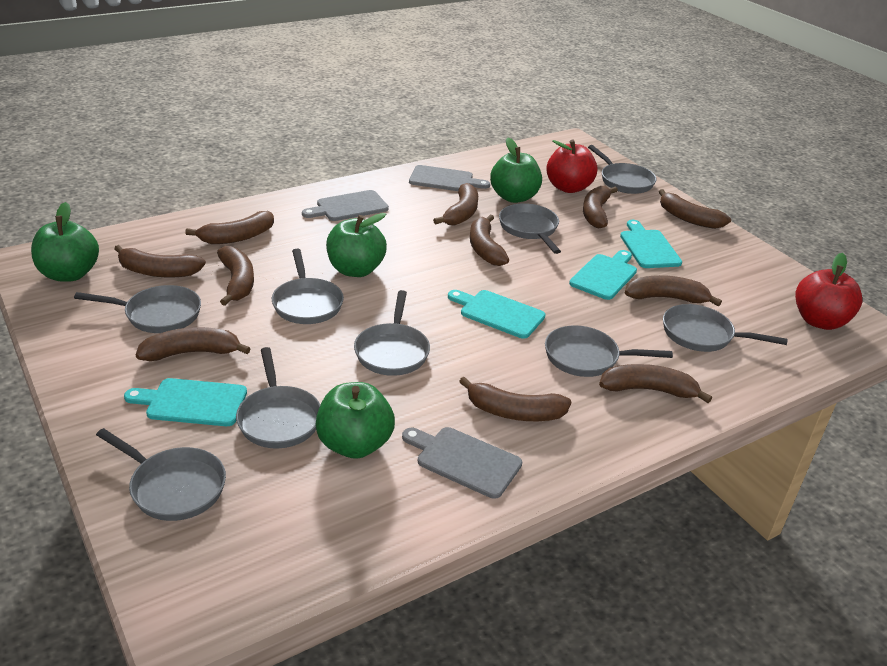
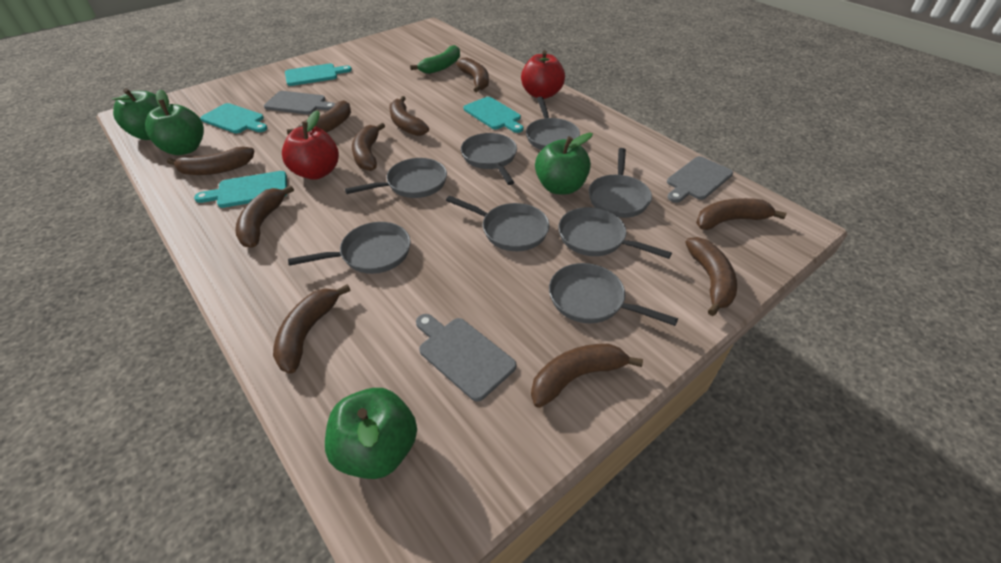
brown banana: [114,245,206,277] [136,327,251,361] [185,211,274,244] [217,246,254,306] [433,183,478,225] [459,377,571,421] [470,214,509,266] [583,186,618,228] [599,364,712,403] [625,275,722,307] [659,189,731,229] = 11 -> [167,146,254,175] [235,185,294,248] [273,284,351,374] [287,100,351,135] [352,123,385,171] [389,96,429,136] [456,57,489,92] [531,344,643,408] [685,237,737,316] [696,198,787,230] = 10
green banana: none = 0 -> [410,45,460,74] = 1
grey pan: [74,285,201,333] [96,428,226,521] [236,347,320,448] [272,249,344,324] [354,290,430,376] [499,203,561,254] [545,325,673,377] [588,145,657,194] [663,304,788,352] = 9 -> [288,222,410,274] [345,158,447,198] [446,196,549,251] [461,133,517,185] [526,97,580,150] [549,263,678,326] [558,207,672,259] [589,148,652,218] = 8

